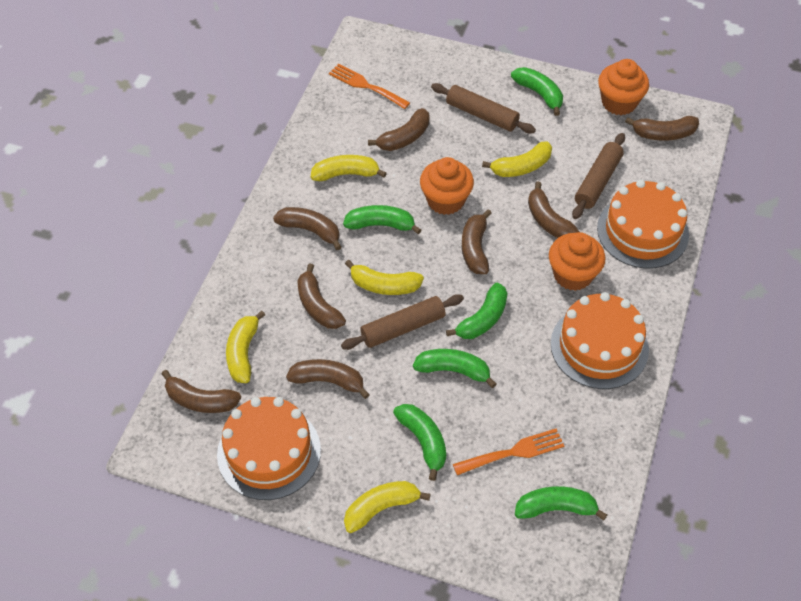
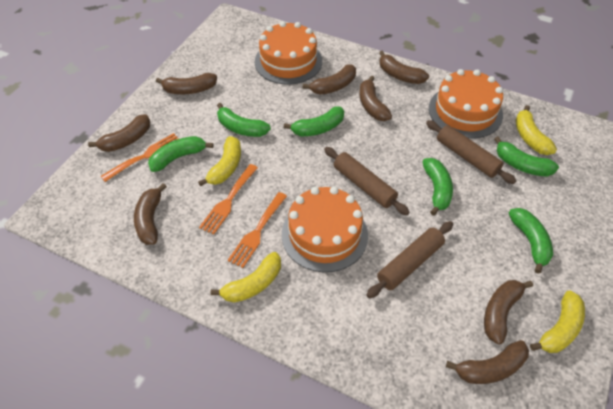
orange cupcake: [420,157,474,215] [549,232,605,291] [598,59,649,115] = 3 -> none = 0
orange fork: [329,64,410,109] [453,429,564,475] = 2 -> [101,133,179,182] [199,164,258,234] [228,192,287,268] = 3
yellow banana: [226,311,265,383] [311,155,387,181] [344,481,430,533] [345,260,424,295] [482,141,552,177] = 5 -> [198,136,241,186] [210,252,281,303] [516,105,557,155] [530,291,585,353] = 4

